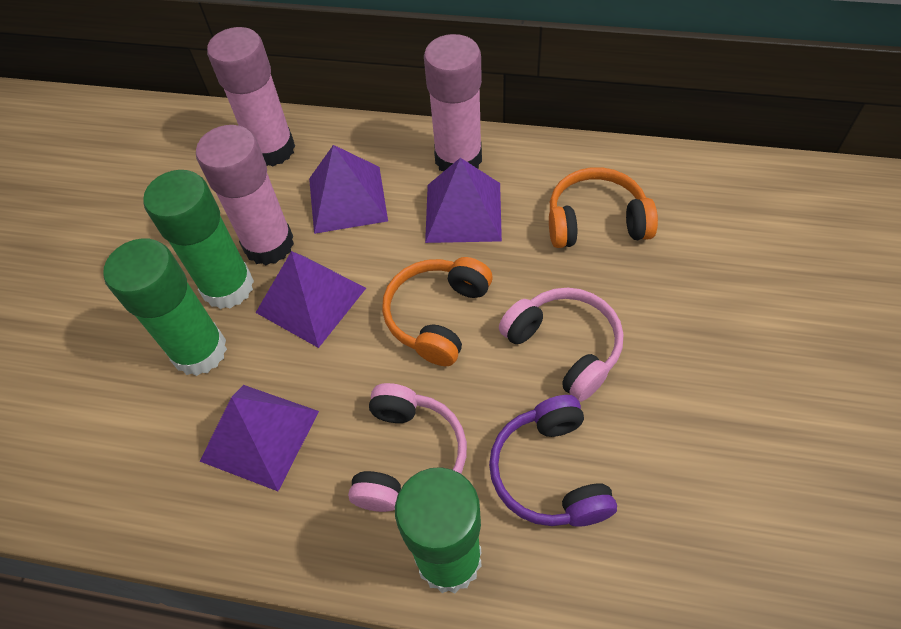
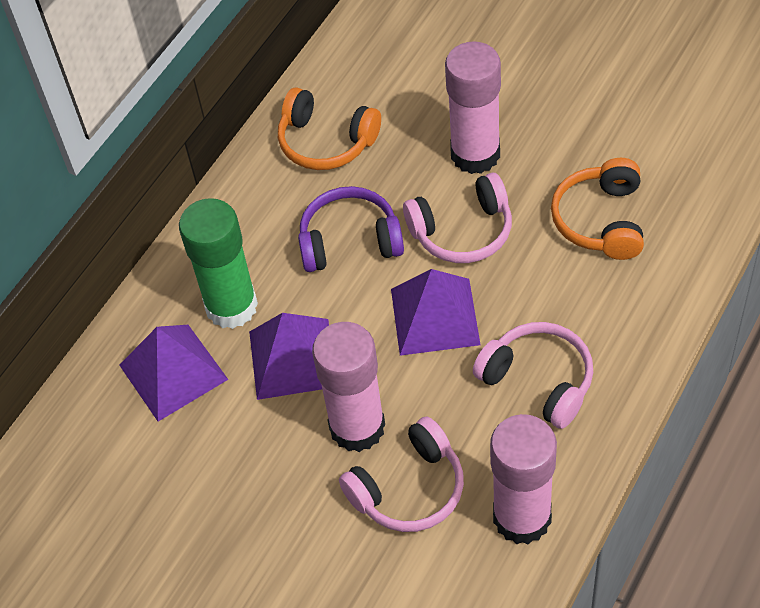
green glue stick: [103,238,227,376] [143,170,254,309] [395,467,481,593] = 3 -> [179,198,258,329] = 1
pink headphones: [348,383,467,512] [499,288,623,402] = 2 -> [339,416,464,532] [403,173,512,263] [473,322,593,429] = 3
purple pyramid: [200,385,319,491] [256,251,366,348] [309,145,388,234] [425,158,502,243] = 4 -> [119,325,228,422] [249,313,329,400] [391,269,481,356] = 3

